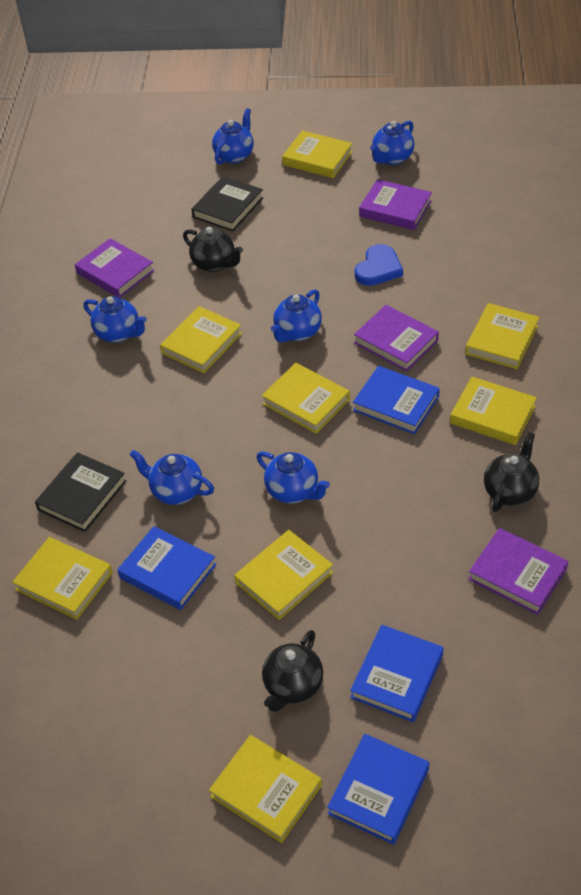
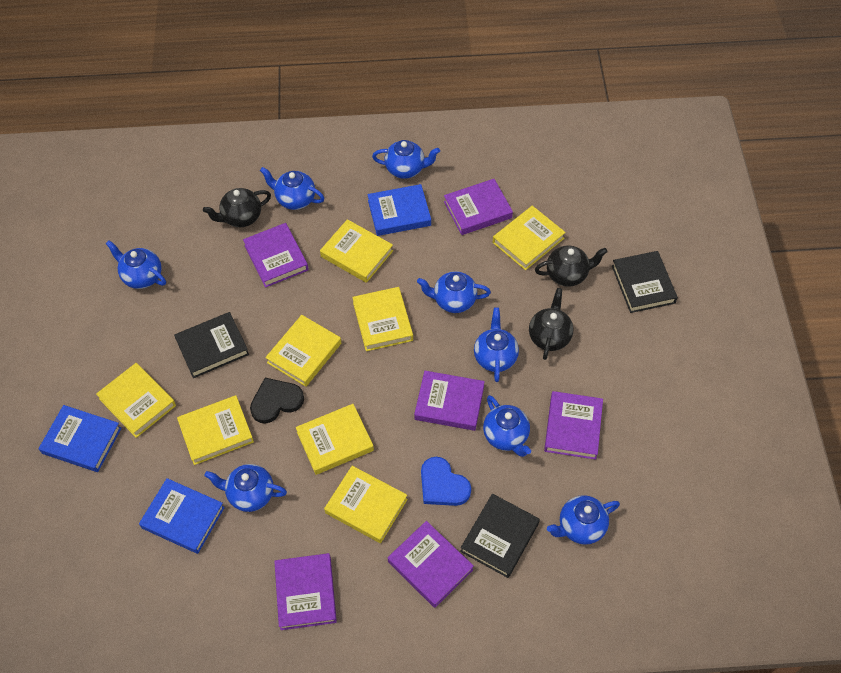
black book: [35,452,126,532] [192,176,263,231] = 2 -> [174,312,249,378] [460,494,540,578] [612,251,678,313] = 3
black heart: none = 0 -> [250,378,304,424] = 1
blue book: [117,526,216,610] [327,734,429,845] [350,625,444,722] [353,366,440,434] = 4 -> [38,405,122,472] [139,478,225,554] [367,184,431,236] = 3
blue teapot: [84,296,147,343] [130,450,214,505] [212,108,254,164] [257,451,330,503] [271,289,322,343] [370,121,414,165] = 6 -> [106,240,166,289] [204,464,287,512] [260,167,324,210] [372,140,440,179] [417,271,491,313] [474,307,519,382] [483,395,531,457] [547,495,620,545] = 8
purple book: [75,238,154,298] [354,305,439,371] [359,179,432,230] [468,528,569,615] = 4 -> [243,223,309,288] [274,553,337,630] [388,521,474,608] [414,371,485,431] [444,179,513,235] [544,391,603,460] = 6

